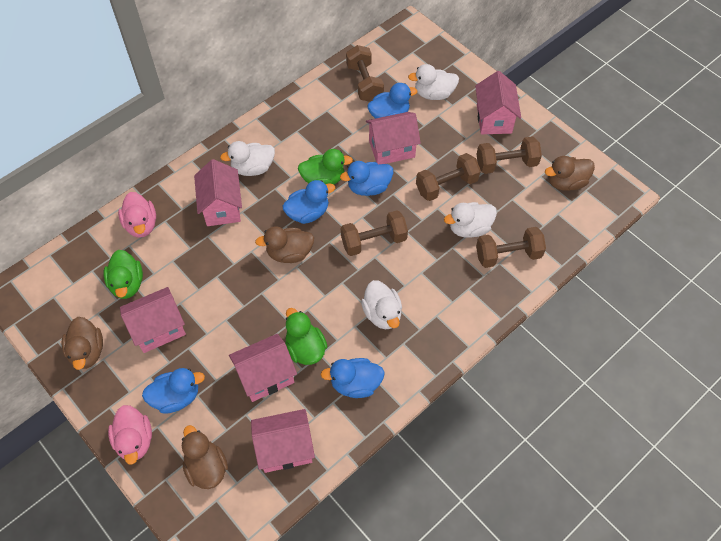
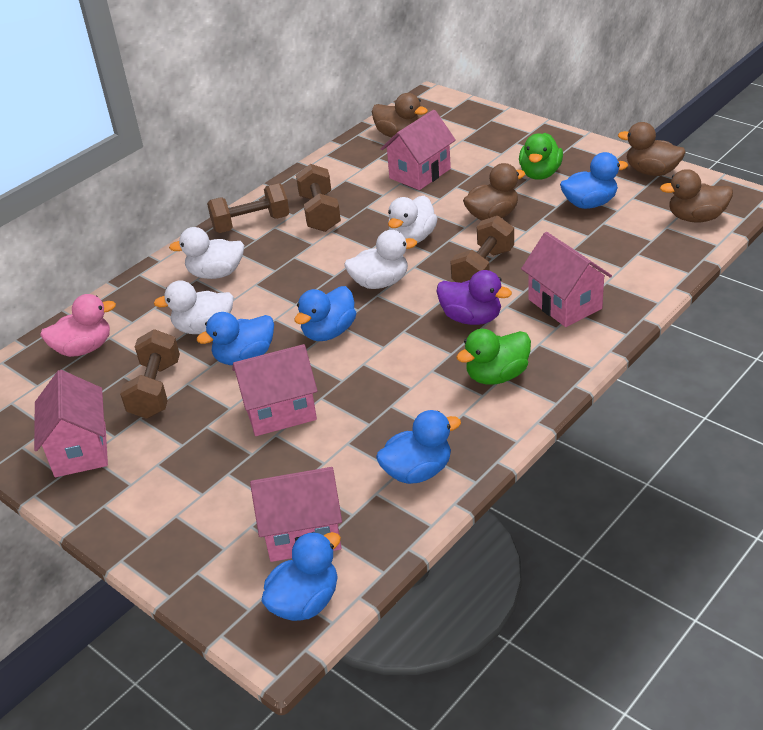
brown dumbbell: [341,211,408,256] [346,45,384,102] [416,153,481,201] [476,136,542,174] [476,227,546,268] = 5 -> [120,329,180,419] [207,183,290,233] [296,164,341,232] [450,216,514,283] = 4
green duck: [104,250,143,299] [285,308,328,365] [298,149,353,184] = 3 -> [456,329,531,385] [519,133,563,180] = 2
pink duck: [108,405,152,465] [118,192,156,238] = 2 -> [40,294,116,357] = 1
pink house: [120,287,186,353] [194,159,242,226] [229,334,297,402] [251,409,315,473] [366,112,421,164] [475,71,521,134] = 6 -> [34,370,108,477] [232,344,317,436] [250,467,342,562] [381,110,456,190] [521,232,612,327] = 5
purple duck: none = 0 -> [436,270,512,325] = 1

